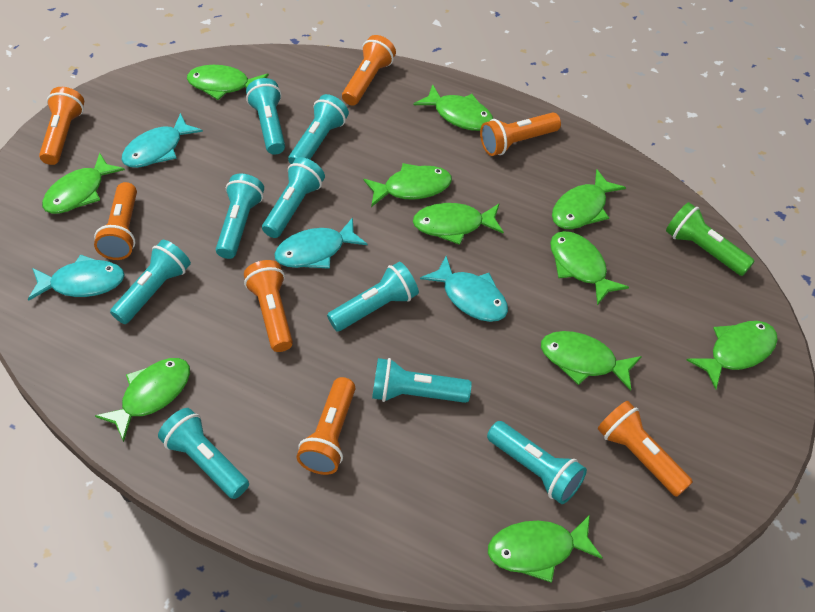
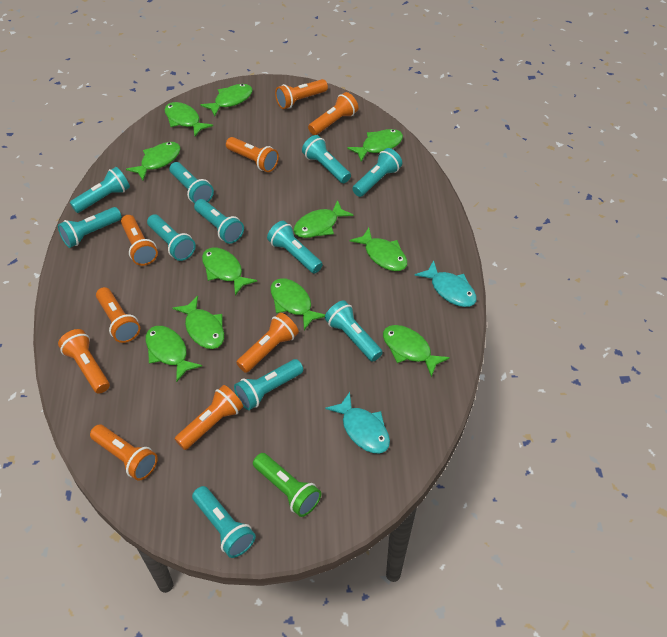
orange flashlight: [39,87,84,165] [94,182,137,260] [244,260,293,352] [297,377,356,475] [342,35,396,105] [480,113,561,156] [598,401,693,497] = 7 -> [58,329,110,394] [90,425,158,481] [96,287,140,343] [121,215,158,266] [175,385,243,450] [226,137,279,172] [236,313,299,373] [275,79,328,109] [308,92,358,135] = 9
turquoise fish: [28,254,125,301] [122,113,203,168] [274,217,368,269] [420,256,508,322] = 4 -> [325,392,390,453] [415,260,477,307] = 2
turquoise flashlight: [110,240,191,324] [158,408,249,499] [216,173,264,259] [246,78,285,155] [262,157,325,238] [288,94,349,164] [327,262,419,331] [372,358,472,403] [487,421,587,504] = 9 -> [58,207,122,248] [70,167,130,213] [147,214,196,261] [169,162,214,204] [192,486,256,558] [194,199,244,244] [234,359,303,410] [267,221,323,273] [302,135,351,183] [325,300,383,362] [352,148,402,197] = 11

